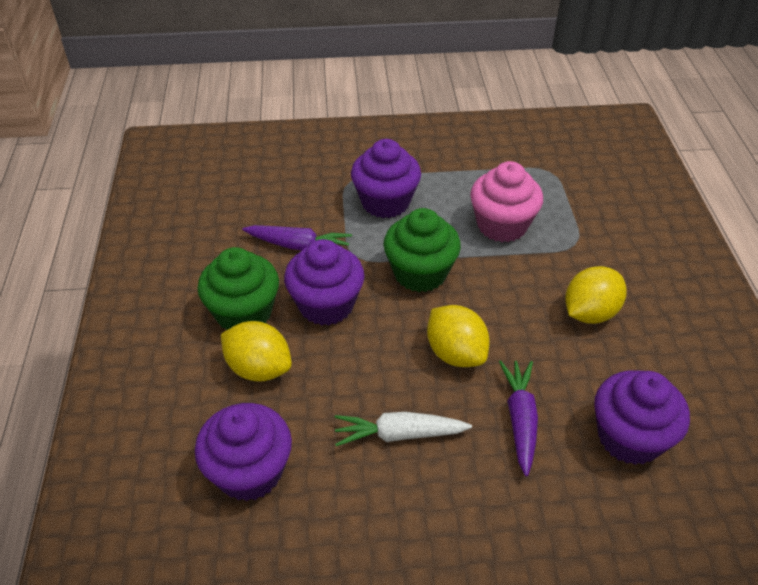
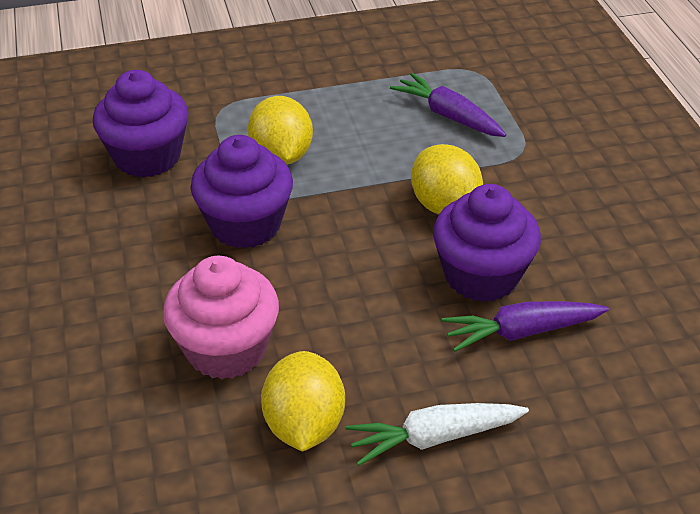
green cupcake: [197,247,279,330] [383,208,461,292] = 2 -> none = 0
purple cupcake: [195,403,292,501] [284,239,365,326] [351,139,421,218] [594,370,690,465] = 4 -> [93,70,189,178] [191,135,293,249] [433,184,541,302] = 3

